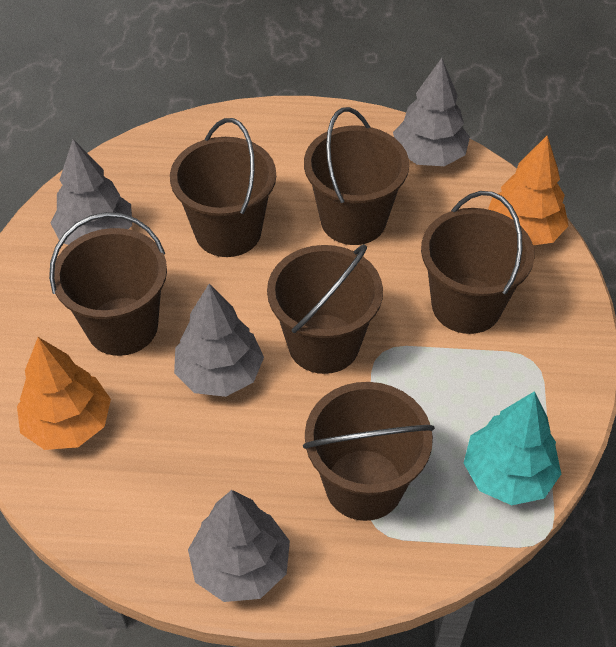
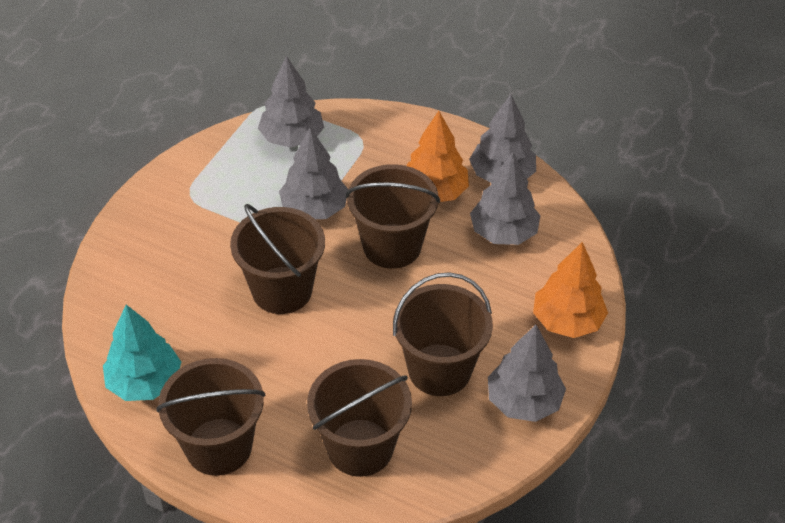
brown bucket: [49,212,167,356] [170,118,276,257] [267,244,383,374] [303,382,435,521] [304,107,409,245] [421,191,534,334] = 6 -> [156,358,266,476] [230,204,325,314] [307,359,412,477] [345,164,440,269] [393,272,493,396] = 5
grey tree: [50,139,132,245] [174,284,264,397] [188,490,290,602] [393,58,470,166] = 4 -> [258,56,324,148] [279,127,348,219] [469,94,536,182] [470,152,541,245] [488,325,566,422] = 5

